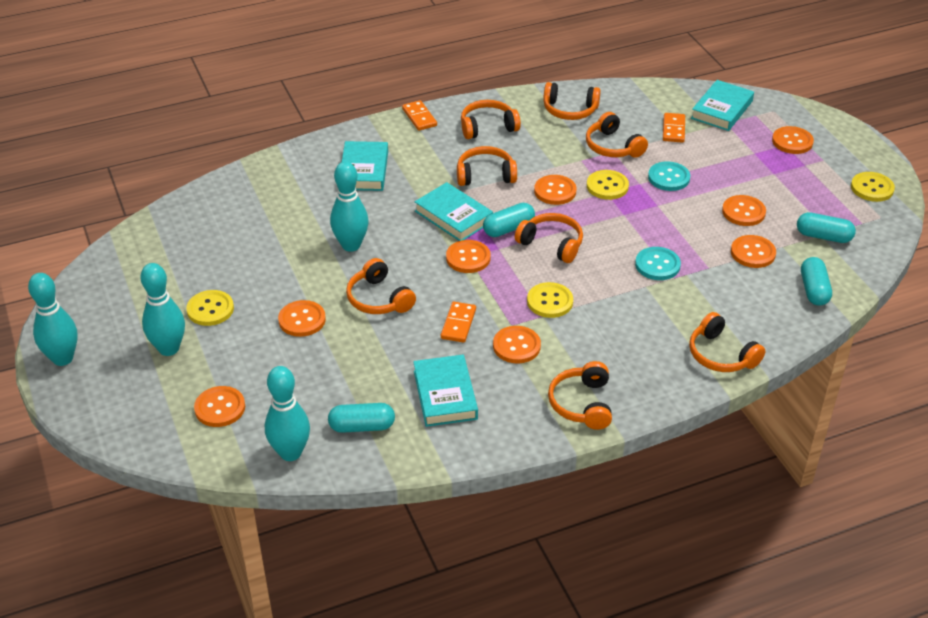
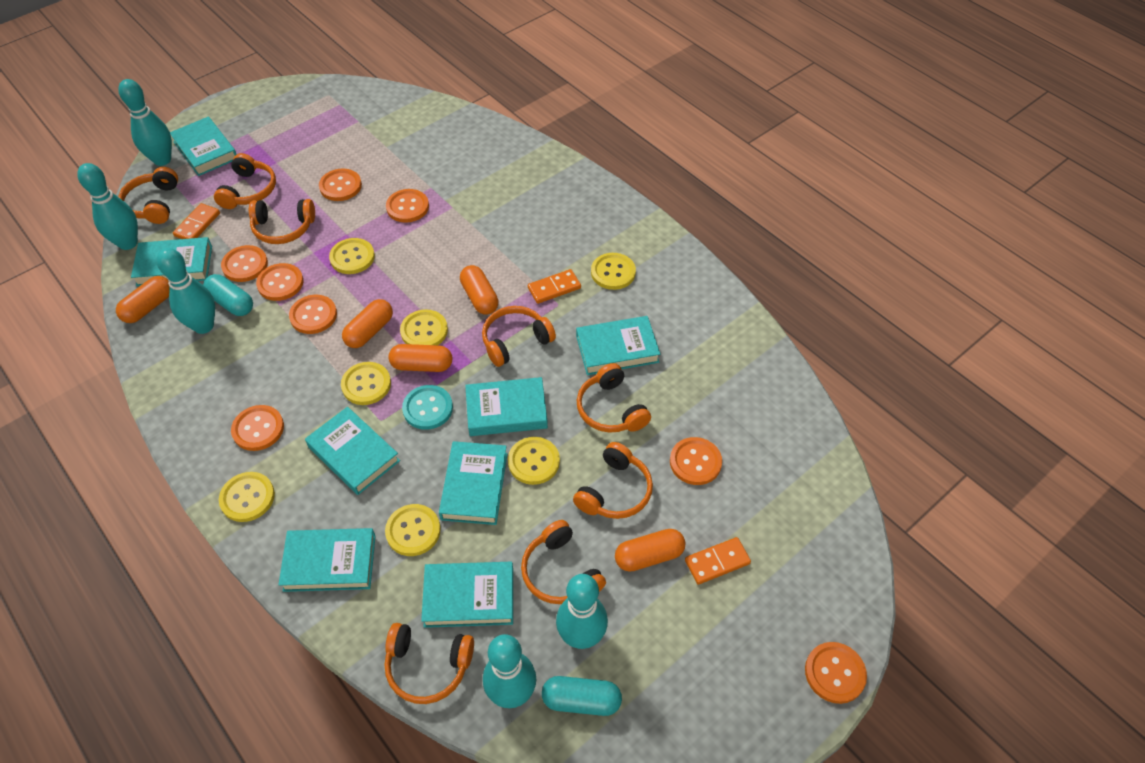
orange capsule: none = 0 -> [116,276,169,323] [342,299,393,348] [388,344,452,372] [460,265,499,314] [615,529,685,572] = 5
turquoise book: [342,141,388,191] [413,355,478,427] [415,182,493,241] [691,80,754,131] = 4 -> [131,237,212,286] [170,116,237,176] [278,528,376,592] [305,407,400,495] [421,562,513,628] [439,441,507,525] [465,377,548,436] [576,316,660,375] = 8
turquoise bowling pin: [28,273,78,366] [140,263,185,356] [265,366,310,461] [330,162,369,252] = 4 -> [77,163,138,250] [118,79,172,166] [157,248,215,334] [483,634,536,708] [556,574,608,649] = 5
turquoise button: [635,247,681,280] [648,161,690,191] = 2 -> [402,385,453,430] = 1
turquoise capsule: [328,403,395,433] [483,203,535,237] [797,212,856,243] [801,257,832,306] = 4 -> [203,274,253,316] [542,676,622,716] = 2
yellow button: [186,290,234,326] [527,282,573,318] [587,170,629,200] [851,172,895,202] = 4 -> [219,472,275,522] [329,238,375,274] [341,362,391,405] [385,504,441,556] [400,309,448,345] [508,437,560,485] [591,253,636,290] = 7

